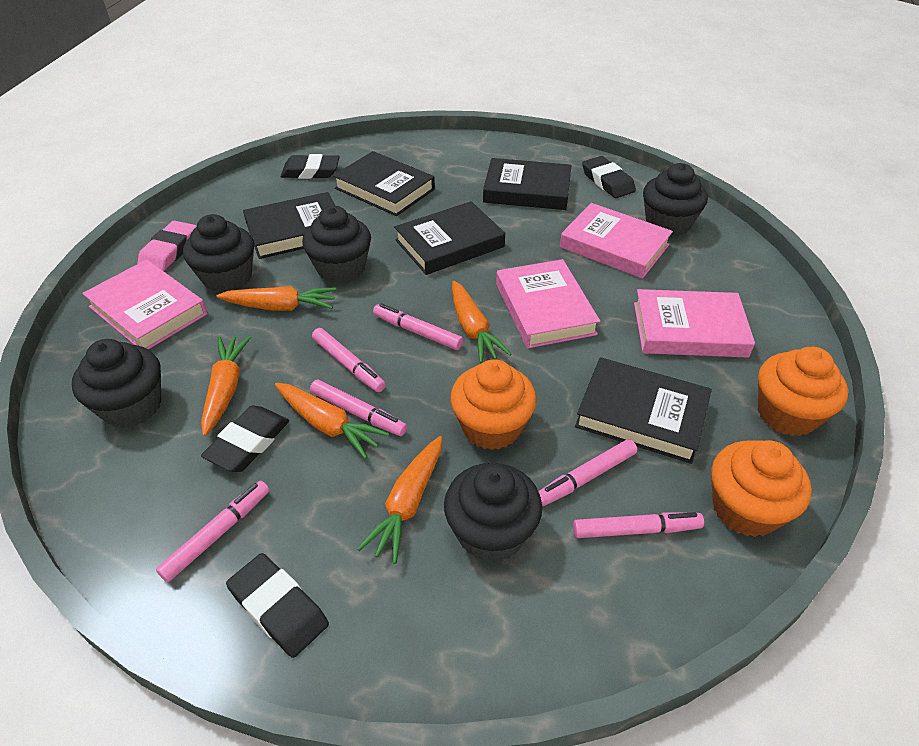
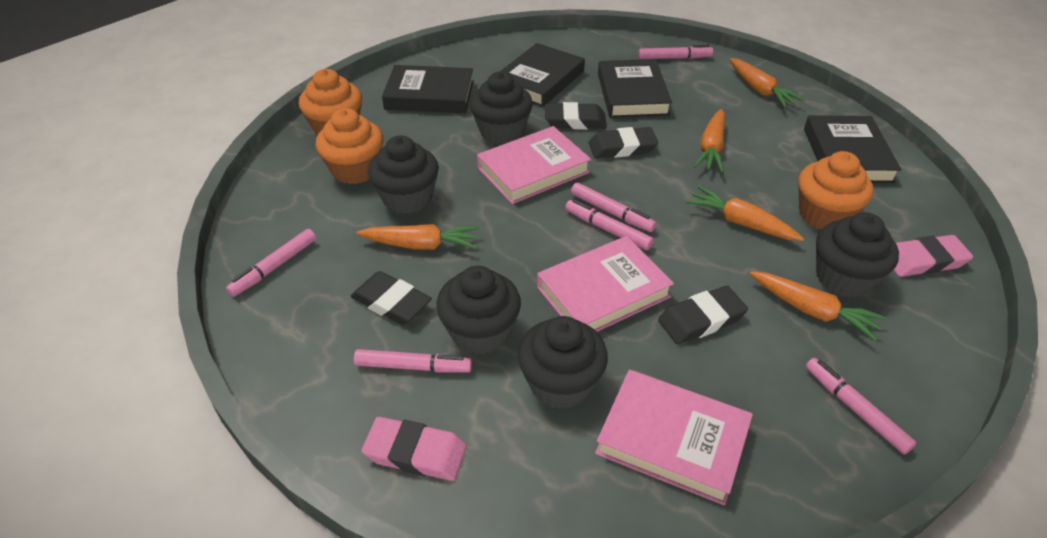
black book: [243,192,335,259] [333,151,435,216] [394,201,505,275] [483,158,572,210] [575,357,712,464] = 5 -> [382,65,474,113] [500,43,585,107] [598,59,672,118] [804,115,901,183] = 4
pink book: [82,260,207,350] [496,259,600,348] [560,203,673,279] [634,289,755,358] = 4 -> [477,126,591,204] [537,236,674,332] [595,369,753,505] = 3
pink eraser: [137,221,197,271] = 1 -> [361,417,467,481] [893,235,973,277] = 2

